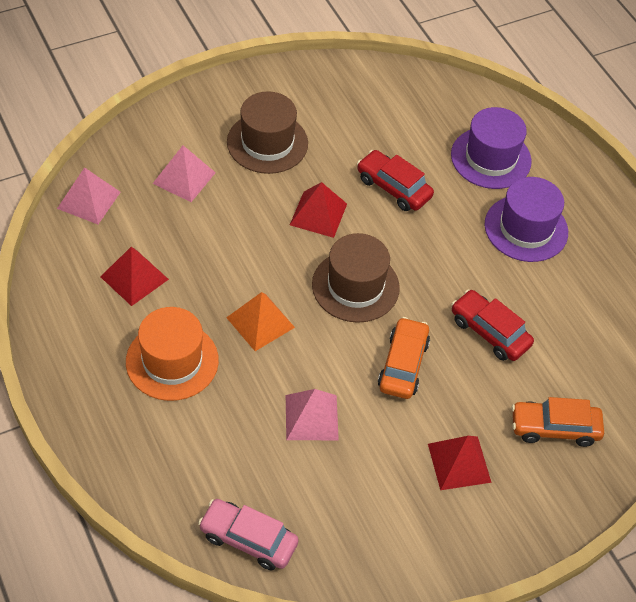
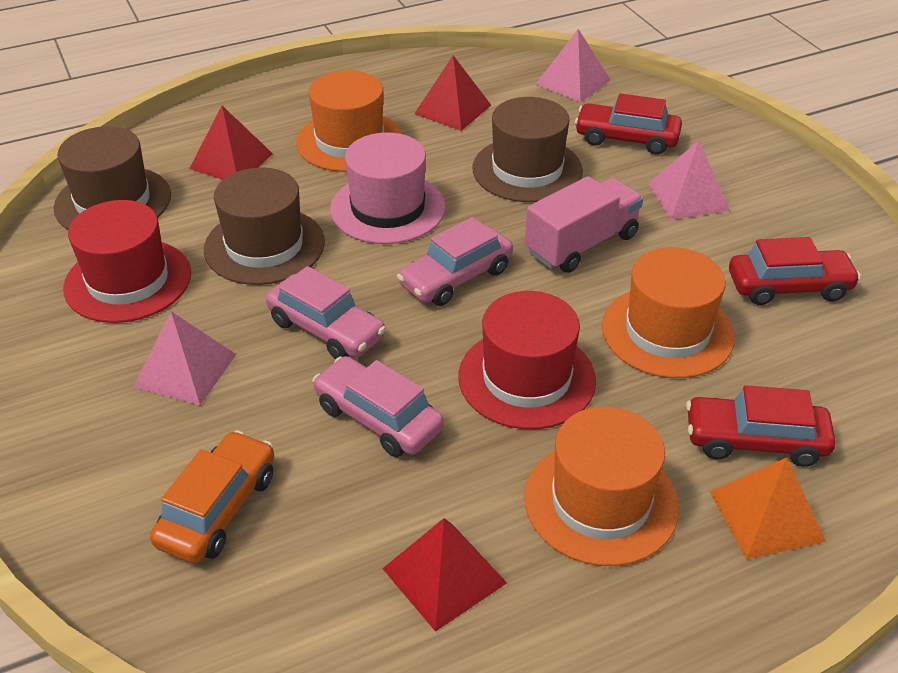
brown hat: [227,91,308,174] [312,233,400,323] = 2 -> [53,126,171,230] [204,167,325,285] [473,97,583,202] = 3
orange car: [378,317,430,399] [512,397,604,447] = 2 -> [150,430,274,563] = 1
orange hat: [126,307,219,401] = 1 -> [296,70,402,172] [524,407,679,566] [602,247,735,378] = 3
pink car: [198,499,299,570] = 1 -> [266,266,386,359] [312,356,444,457] [397,217,513,306] = 3
pink hat: none = 0 -> [330,132,446,244] = 1
pink truck: none = 0 -> [525,176,643,273] = 1
purple hat: [451,107,532,189] [485,177,568,262] = 2 -> none = 0
red car: [357,150,434,211] [451,289,534,361] = 2 -> [575,93,682,155] [686,385,836,467] [729,237,861,305] = 3
red hat: none = 0 -> [63,200,191,323] [459,291,596,429] = 2

